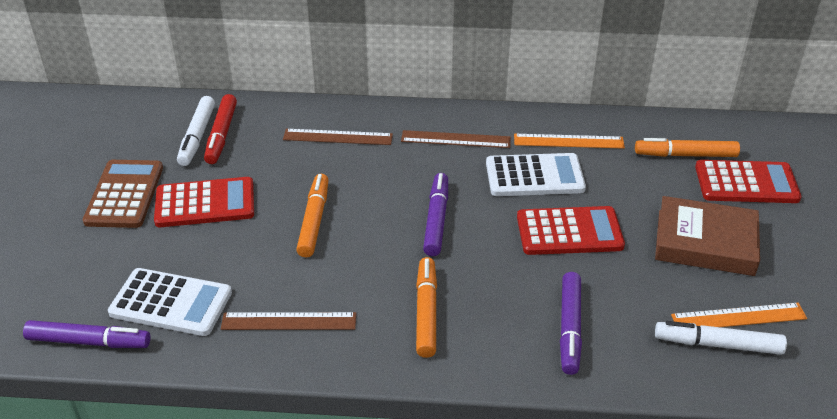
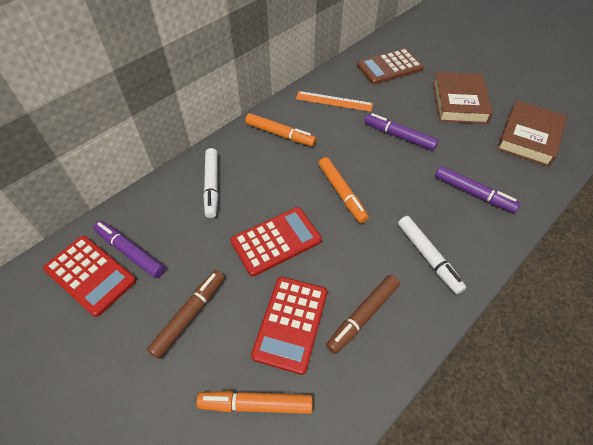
brown book: [655,196,760,276] = 1 -> [433,72,493,124] [497,100,567,167] = 2
brown marker: none = 0 -> [147,270,224,359] [326,275,400,354] = 2
brown ruler: [221,312,356,330] [283,129,393,145] [401,130,511,148] = 3 -> none = 0
orange ruler: [514,134,625,149] [671,303,807,327] = 2 -> [296,91,373,112] = 1
red marker: [204,94,237,164] = 1 -> none = 0
white calculator: [108,268,232,336] [486,153,586,196] = 2 -> none = 0

